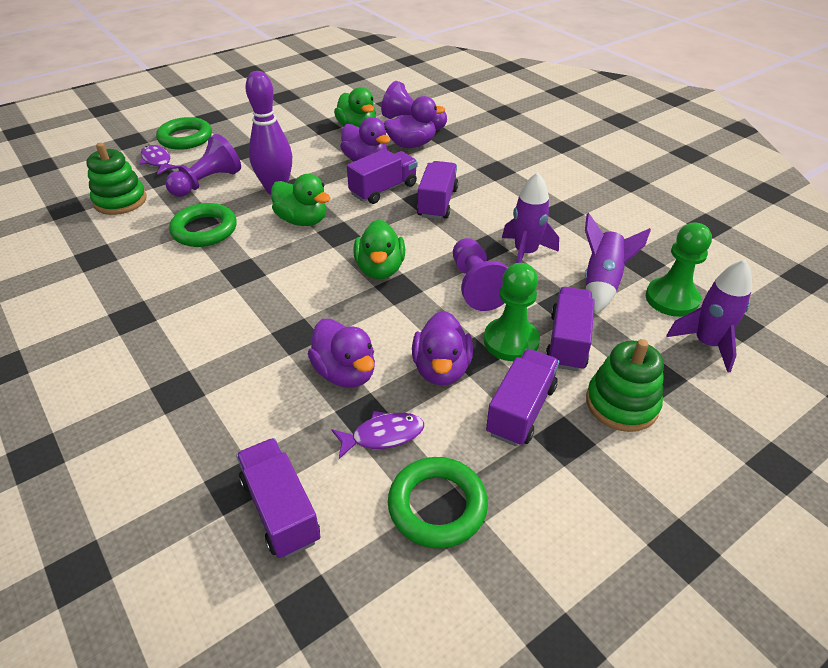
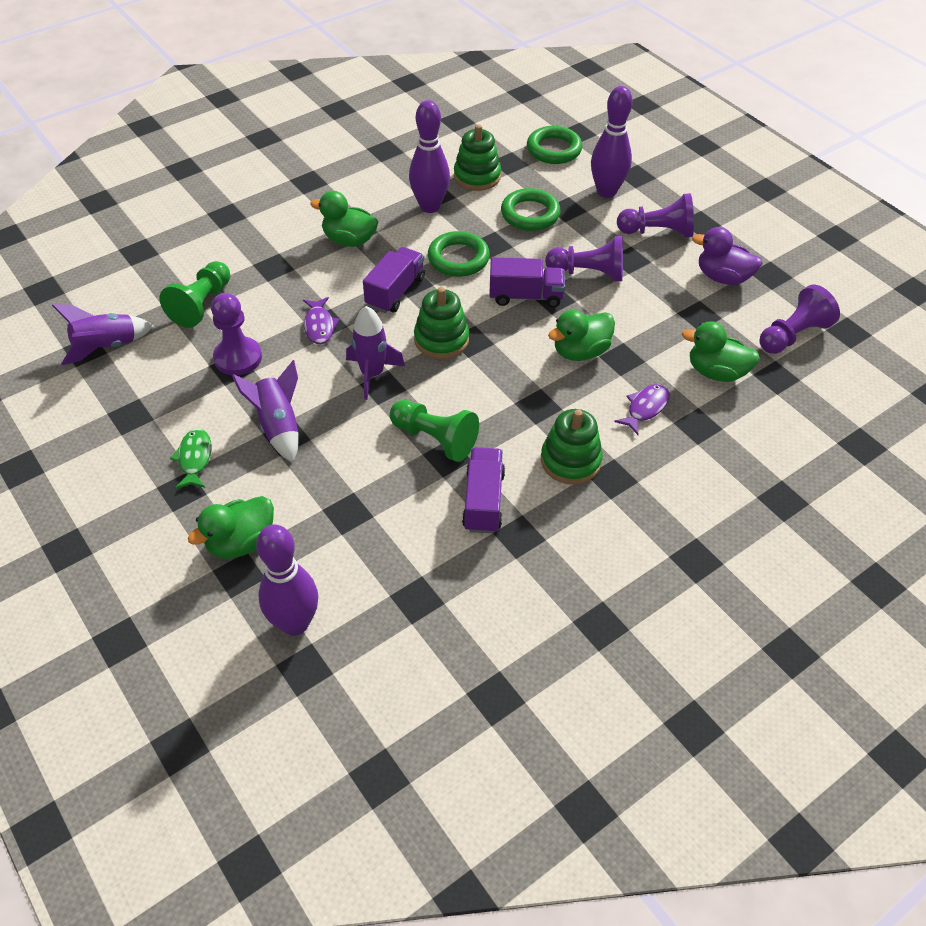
green duck: [271,174,330,226] [334,87,376,127] [353,219,405,279] = 3 -> [188,496,274,559] [310,191,378,247] [548,310,615,361] [682,321,760,382] = 4
green fish: none = 0 -> [170,428,211,489] = 1
green stacking toy: [86,143,147,215] [586,339,664,432] = 2 -> [414,287,469,359] [454,124,501,191] [541,409,603,485] = 3
purple bowling pin: [245,71,292,195] = 1 -> [256,524,318,636] [409,100,450,213] [591,86,633,198] = 3
purple duck: [308,319,375,388] [340,117,390,161] [384,96,445,148] [412,311,473,386] = 4 -> [692,227,763,285] = 1
purple pawn: [165,134,241,197] [381,81,447,130] [453,238,508,311] = 3 -> [211,293,262,375] [545,236,623,281] [617,193,694,237] [759,285,840,354] = 4
purple truck: [236,438,320,558] [347,149,418,204] [417,161,458,220] [486,349,559,446] [546,287,595,371] = 5 -> [363,247,425,313] [462,447,505,534] [489,257,565,307] = 3

